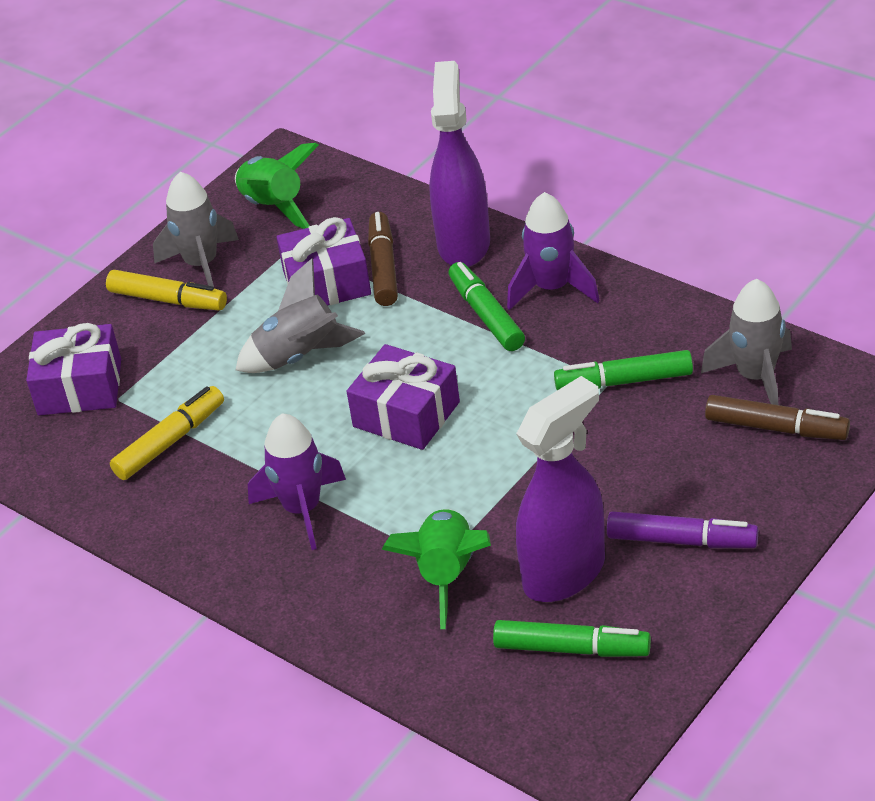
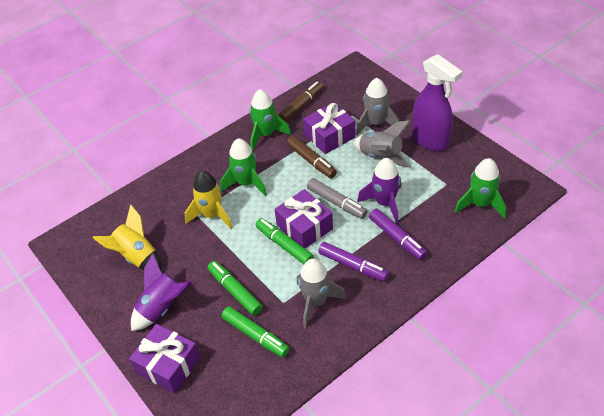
green rocket: [235,143,319,229] [381,509,491,629] = 2 -> [220,138,267,196] [250,89,291,151] [455,158,506,219] = 3
grey marker: none = 0 -> [307,178,368,219] = 1
purple marker: [607,511,758,548] = 1 -> [318,242,389,282] [369,209,427,260] = 2
purple spray bottle: [429,61,490,267] [516,376,605,602] = 2 -> [412,54,463,151] = 1
yellow marker: [106,270,227,310] [110,386,224,480] = 2 -> none = 0
yellow rocket: none = 0 -> [93,204,162,272] [185,171,233,229] = 2

